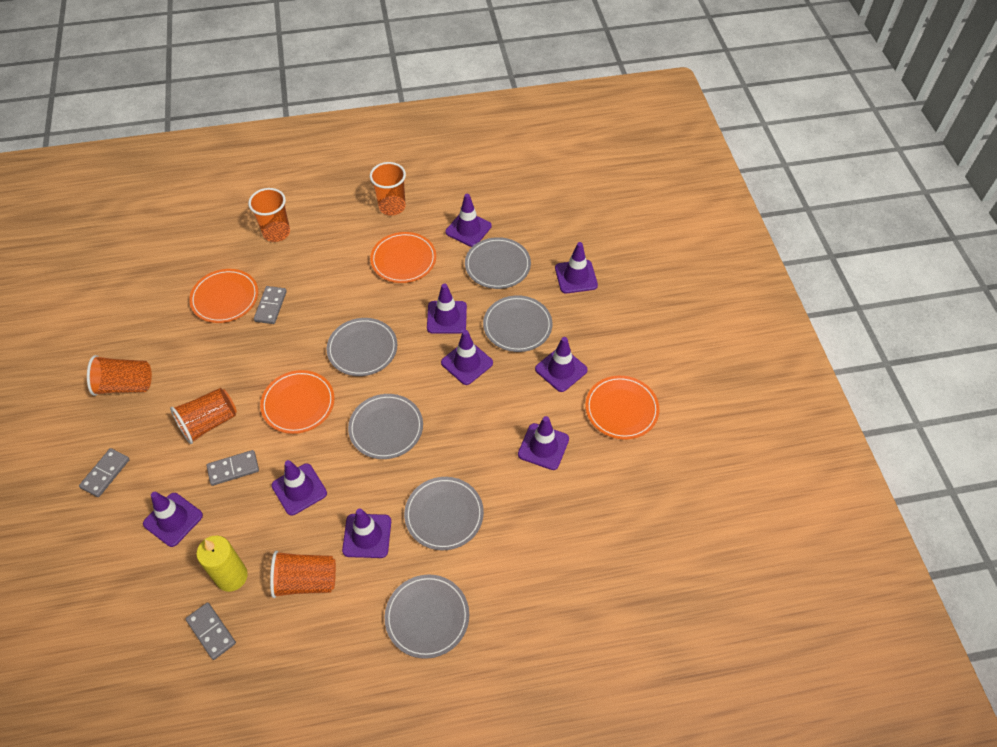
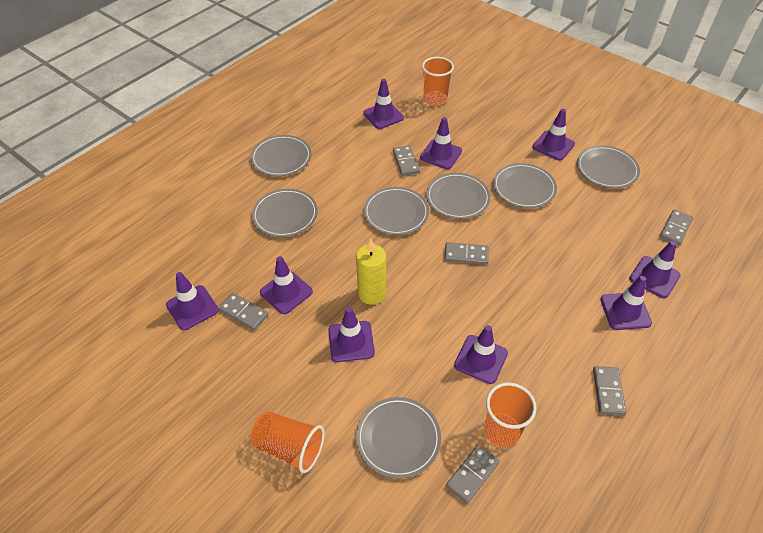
grey domino: [79,448,130,497] [186,602,236,660] [207,450,259,486] [254,286,287,324] = 4 -> [219,293,269,330] [393,145,420,176] [444,242,489,265] [446,445,500,504] [593,366,626,415] [660,209,693,245] = 6
grey plate: [327,318,397,376] [348,394,423,459] [385,574,469,659] [404,477,484,550] [465,237,531,289] [483,295,552,352] = 6 -> [251,135,311,176] [252,189,318,237] [356,397,441,478] [364,187,429,235] [426,173,490,219] [493,163,557,208] [577,145,640,188] = 7
orange cup: [87,355,152,396] [170,388,237,444] [248,188,290,242] [270,550,336,598] [370,162,406,216] = 5 -> [251,411,325,473] [422,57,454,106] [484,383,536,447] = 3
orange plate: [189,269,258,323] [260,370,335,434] [370,232,436,283] [585,376,659,439] = 4 -> none = 0

